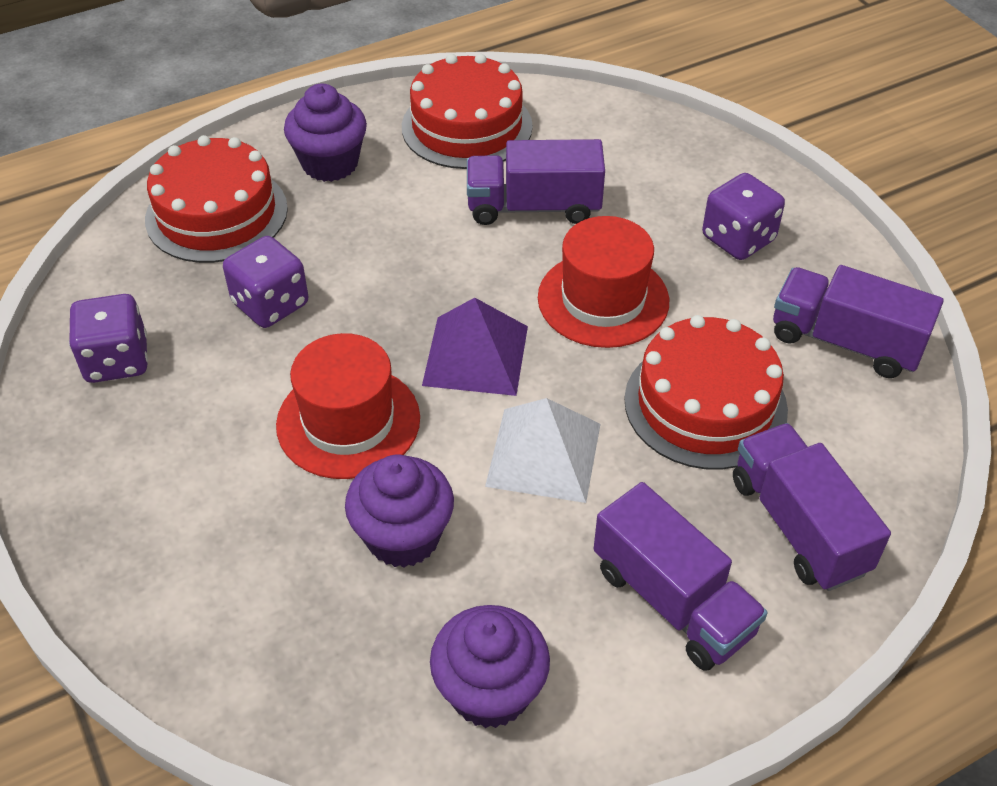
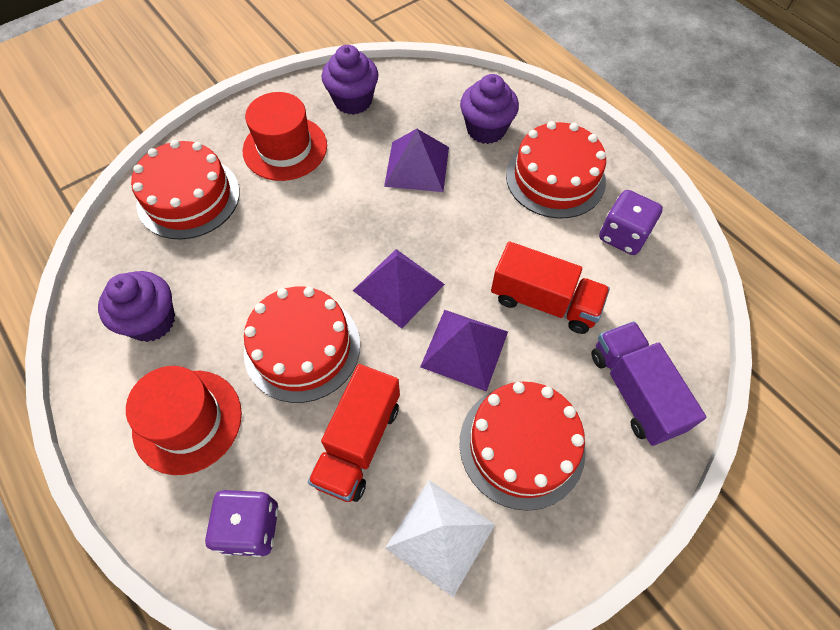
purple dice: [69,294,148,383] [223,236,308,328] [702,173,785,260] = 3 -> [205,490,278,557] [599,190,663,255] = 2
purple pyramid: [422,298,528,396] = 1 -> [353,249,445,329] [384,129,449,192] [420,310,508,392] = 3
purple truck: [467,139,605,225] [594,482,768,671] [733,423,891,591] [773,265,943,378] = 4 -> [592,321,706,446] = 1
red cake: [145,135,288,263] [402,54,533,169] [624,315,788,470] = 3 -> [131,140,240,239] [244,287,360,403] [459,382,586,511] [506,121,606,219] = 4
red truck: none = 0 -> [308,364,400,502] [491,242,610,334] = 2

